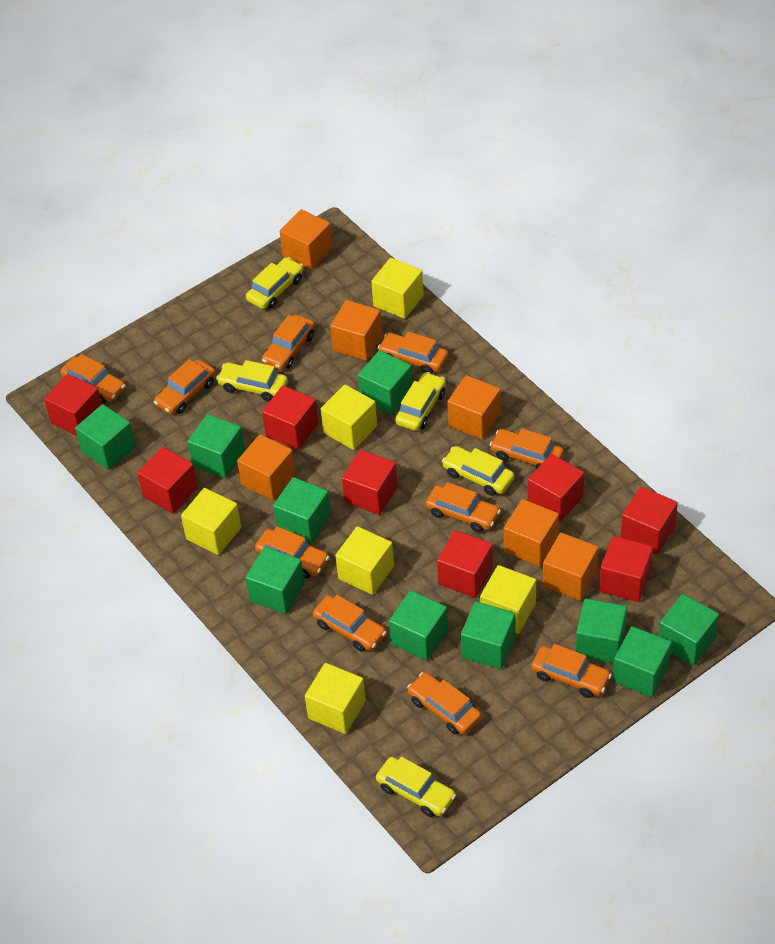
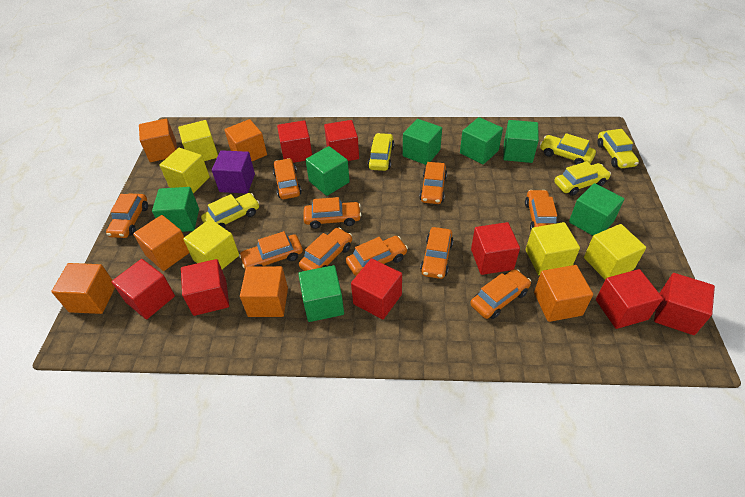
green cube: [75,404,136,470] [187,414,245,478] [246,547,304,614] [273,477,331,543] [358,350,413,415] [389,590,448,661] [461,601,516,669] [576,599,627,663] [613,626,672,697] [659,594,719,666] = 10 -> [152,187,199,232] [299,265,344,322] [305,146,350,196] [403,119,442,165] [460,117,503,164] [503,120,539,163] [569,183,624,236] = 7
purple cube: none = 0 -> [212,150,255,194] = 1
yellow cube: [181,488,241,555] [305,663,366,734] [321,384,377,450] [335,526,394,595] [371,258,424,319] [480,565,536,634] = 6 -> [159,148,210,193] [178,120,218,161] [183,219,239,269] [526,222,580,276] [584,224,646,280] = 5

